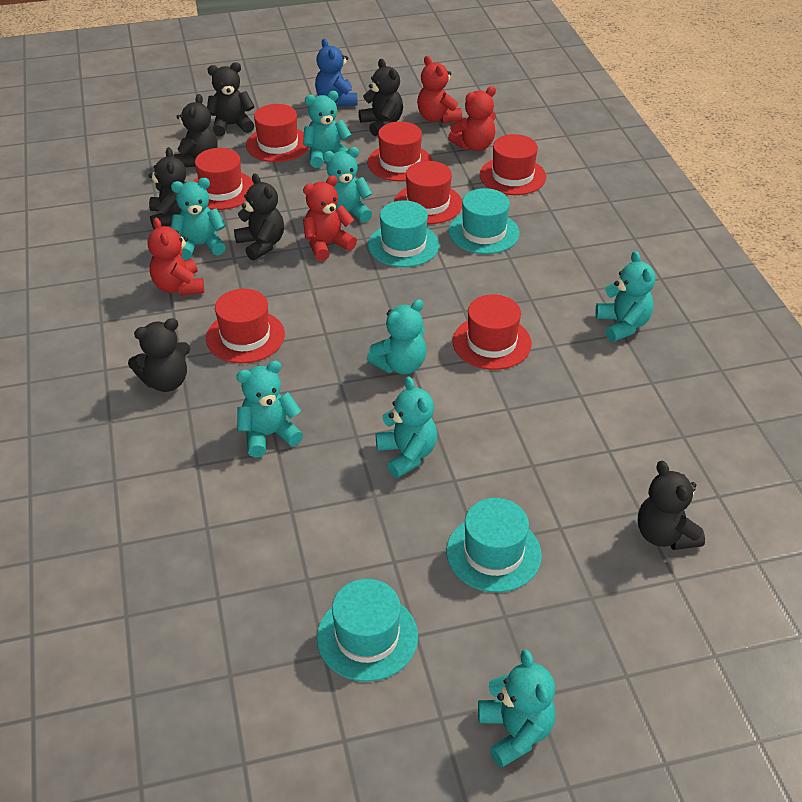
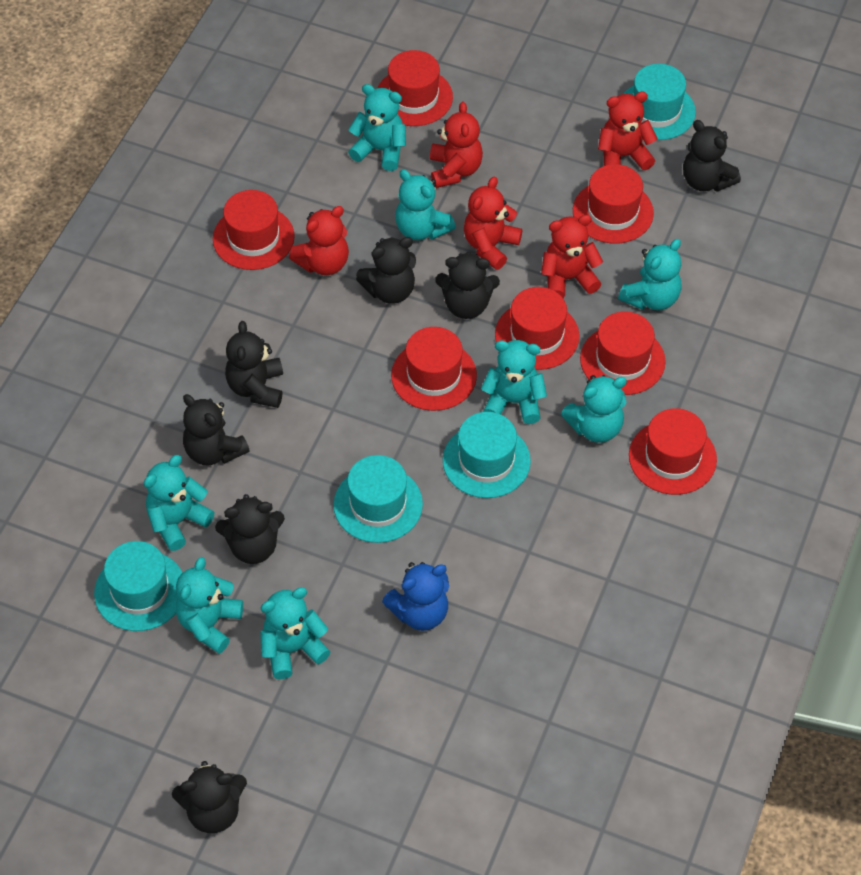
red teddy bear: [148,218,204,296] [303,175,357,261] [417,56,462,124] [448,86,496,151] = 4 -> [289,206,349,275] [430,102,483,188] [464,177,522,270] [541,215,603,298] [598,91,658,170] = 5

